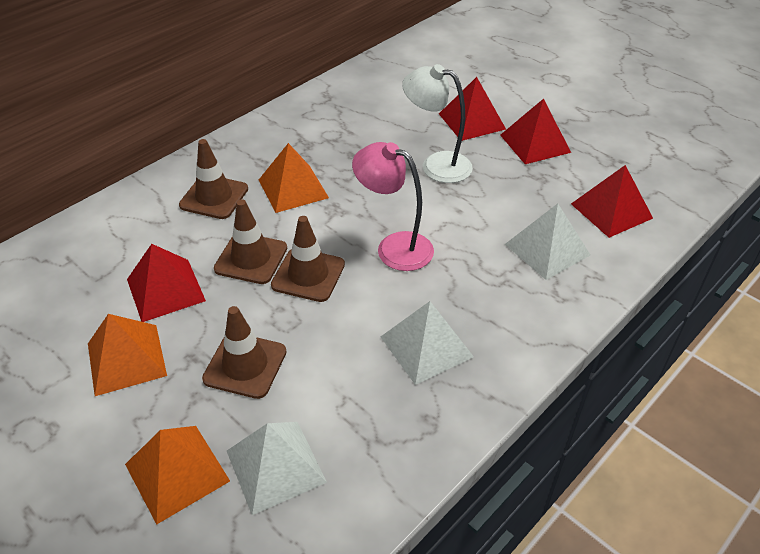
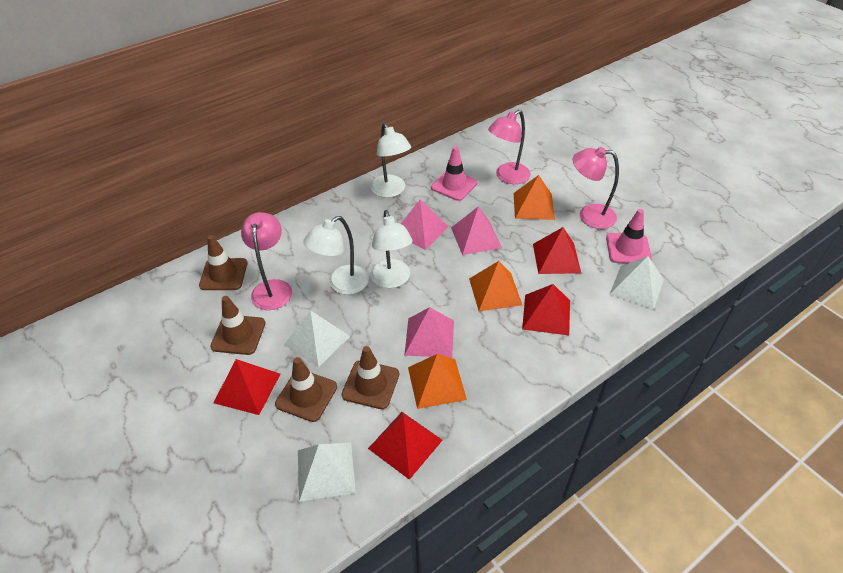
pink lamp: [352,142,434,271] = 1 -> [241,212,292,310] [488,110,531,184] [573,147,619,229] = 3
pink pyramid: none = 0 -> [401,199,448,250] [404,307,454,358] [451,206,502,255] = 3
pink traffic cone: none = 0 -> [431,146,477,201] [606,209,652,263] = 2
white lamp: [402,64,473,183] = 1 -> [303,216,369,295] [370,210,412,288] [371,123,411,198] = 3

